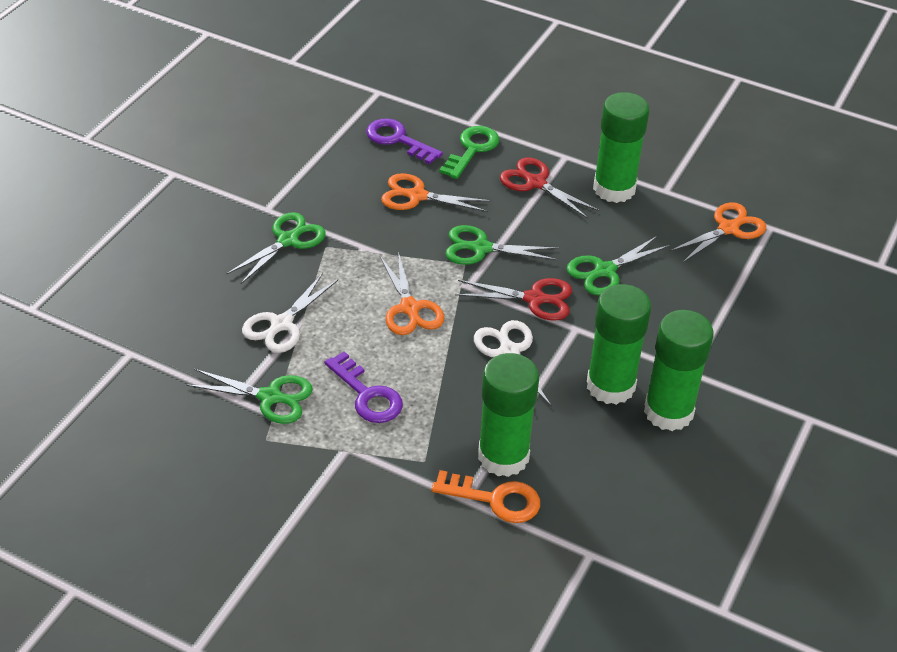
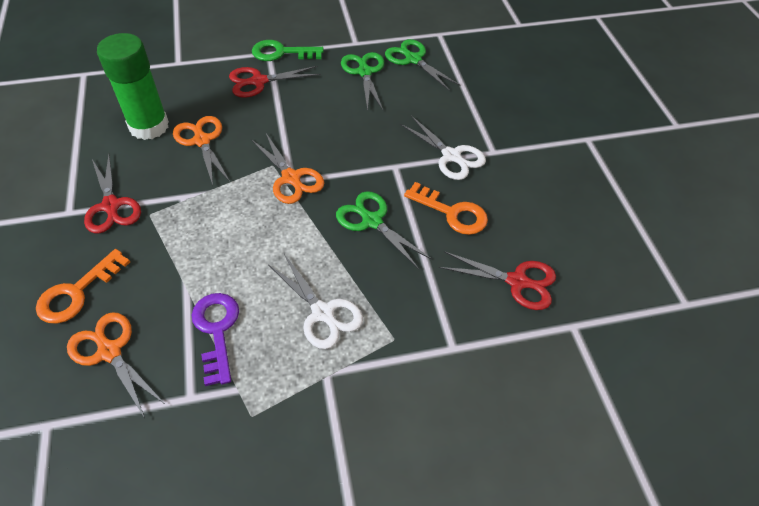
green glue stick: [478,353,539,477] [587,284,651,405] [593,92,649,203] [644,310,714,431] = 4 -> [97,33,169,140] = 1
green scissors: [186,369,313,424] [226,212,326,284] [445,225,558,265] [567,236,670,296] = 4 -> [336,191,432,269] [341,52,384,111] [385,39,460,90] = 3
orange key: [432,470,540,523] = 1 -> [36,249,130,324] [404,182,488,235] = 2
purple key: [325,351,403,423] [366,118,443,164] = 2 -> [192,293,239,386] = 1
red scissors: [455,278,572,321] [500,157,599,219] = 2 -> [84,154,141,234] [229,66,321,98] [439,251,556,310] = 3

